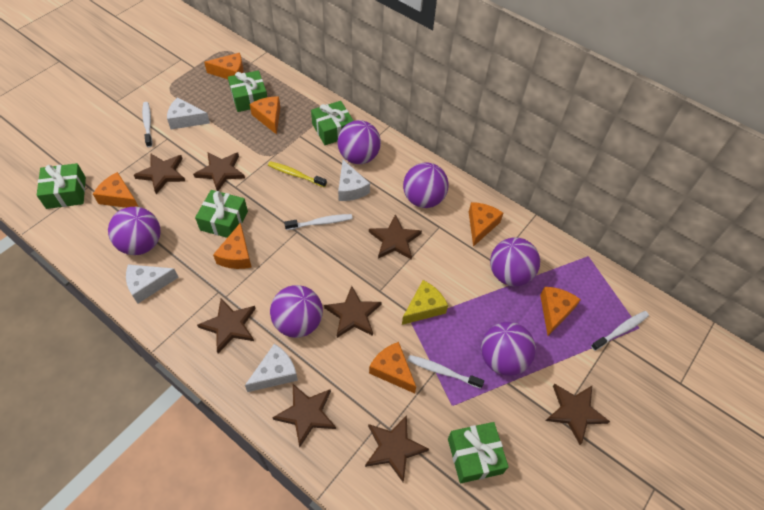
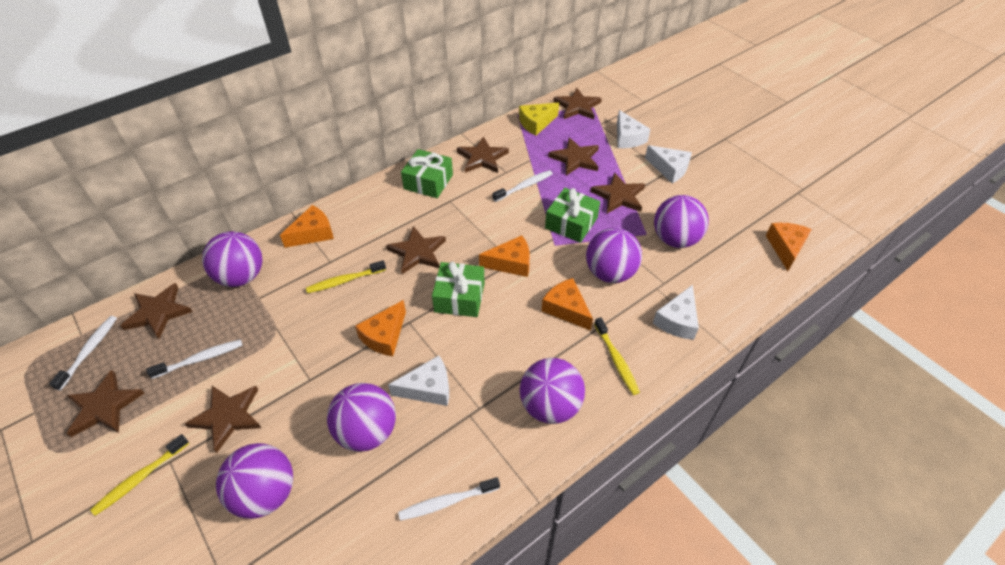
green gift: [37,163,86,209] [195,190,248,238] [228,70,267,112] [311,101,354,145] [448,422,509,483] = 5 -> [401,149,453,198] [432,262,485,317] [545,188,600,243] = 3
orange cheese: [93,172,139,208] [204,53,244,79] [213,222,251,269] [250,97,280,135] [369,342,416,394] [469,202,503,247] [540,287,581,336] = 7 -> [280,205,334,248] [355,300,406,356] [479,235,530,277] [542,278,593,331] [766,223,812,271] = 5
yellow toothbrush: [268,161,327,188] = 1 -> [90,434,189,516] [306,260,386,293] [594,317,640,395] = 3

